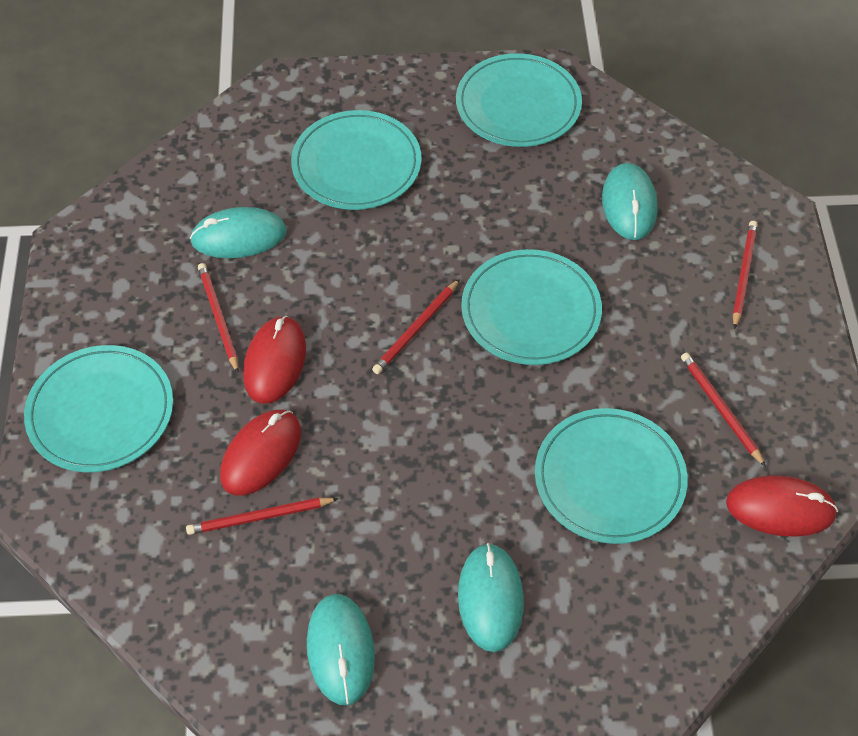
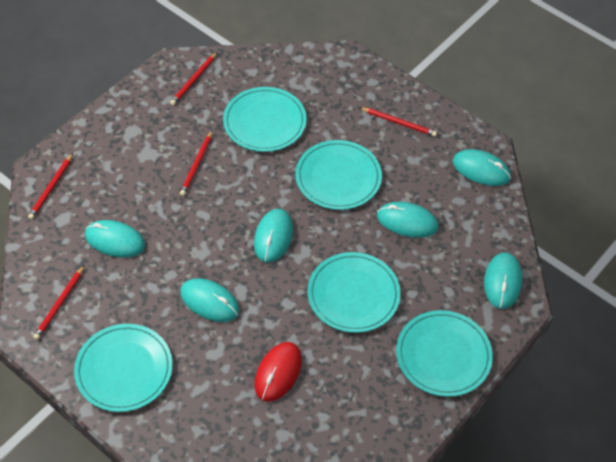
red mouse: [220,410,301,496] [243,315,306,404] [726,475,838,537] = 3 -> [255,342,302,402] = 1
turquoise mouse: [190,207,287,258] [307,594,375,705] [458,543,524,652] [602,163,657,240] = 4 -> [85,220,145,258] [180,278,239,322] [254,209,293,262] [377,202,438,238] [453,149,511,186] [484,253,522,309] = 6

